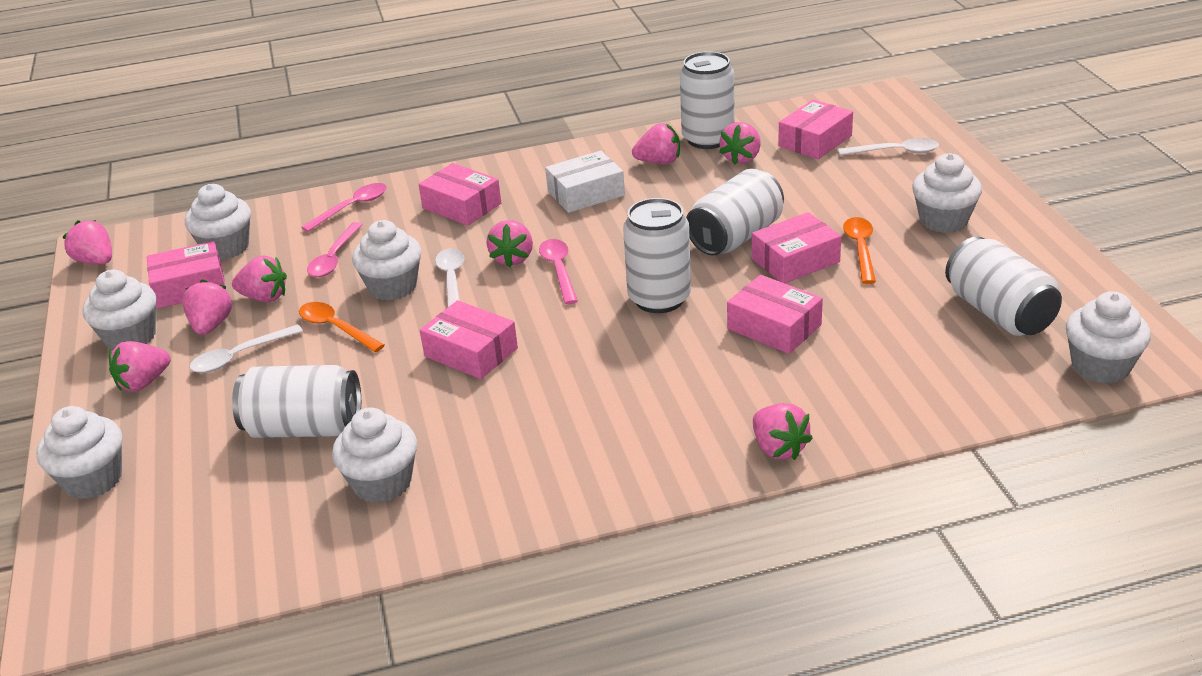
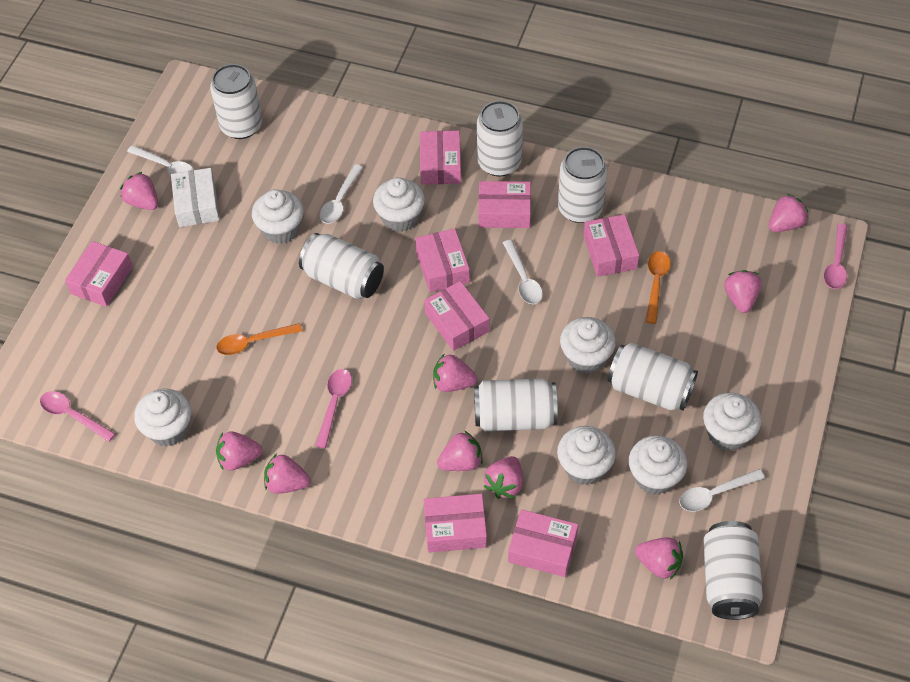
pink box: [147,241,226,308] [418,163,501,226] [420,300,518,379] [727,275,823,354] [752,212,841,283] [778,99,853,159] = 6 -> [65,241,133,307] [415,228,470,292] [420,130,461,185] [424,281,489,351] [424,494,487,553] [478,181,531,228] [508,509,578,577] [584,214,639,277] = 8
pink strawberry: [63,220,112,264] [109,341,171,392] [182,280,232,335] [232,255,287,303] [486,220,533,268] [632,123,680,164] [719,122,761,165] [753,403,813,460] = 8 -> [120,172,158,210] [216,431,263,471] [264,453,311,494] [433,353,477,392] [437,431,483,471] [484,456,523,499] [635,537,683,580] [724,270,762,313] [769,194,808,232] = 9
white can: [232,365,361,438] [623,198,691,313] [680,51,735,149] [686,169,784,256] [945,236,1062,336] = 5 -> [210,64,262,139] [299,233,384,300] [474,378,558,431] [477,101,523,176] [558,147,607,223] [608,343,698,411] [703,521,763,620] = 7
white spoon: [189,324,303,373] [435,248,464,307] [838,138,939,156] = 3 -> [127,145,194,175] [320,164,363,224] [503,240,543,304] [679,469,765,512] = 4

